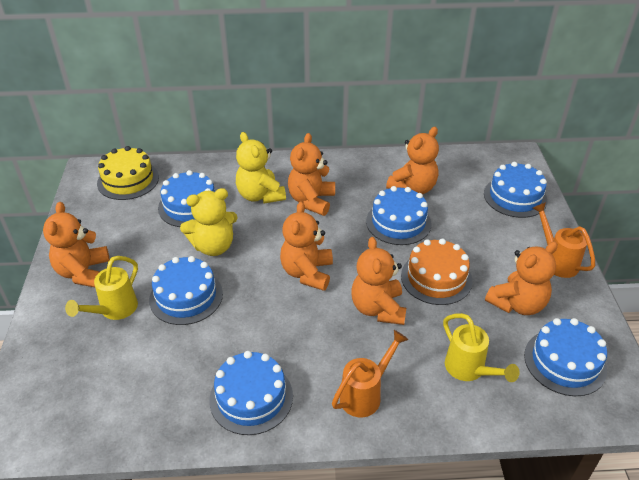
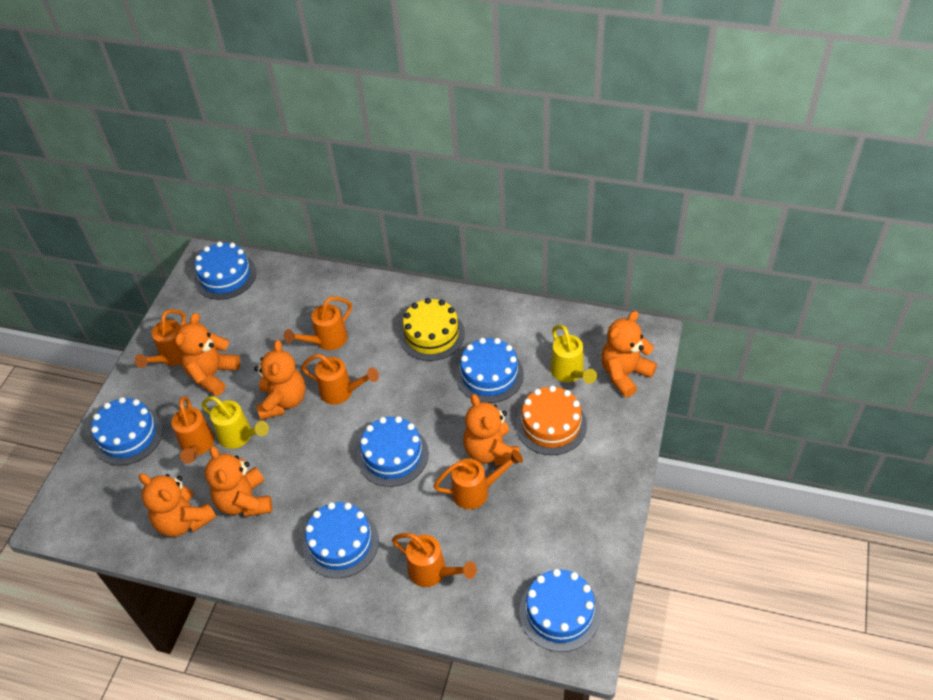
orange watering can: [332,330,409,417] [533,202,595,278] = 2 -> [135,309,186,368] [171,396,214,463] [284,297,352,350] [301,354,379,404] [392,533,477,587] [433,449,523,509] = 6
yellow teddy bear: [180,188,238,256] [236,132,286,204] = 2 -> none = 0

